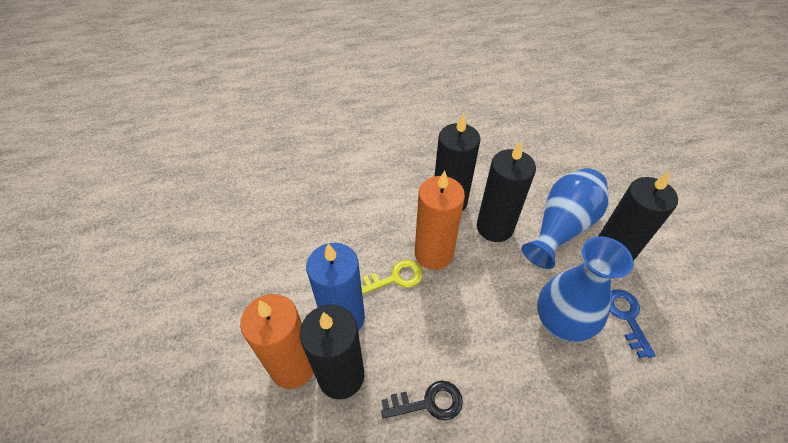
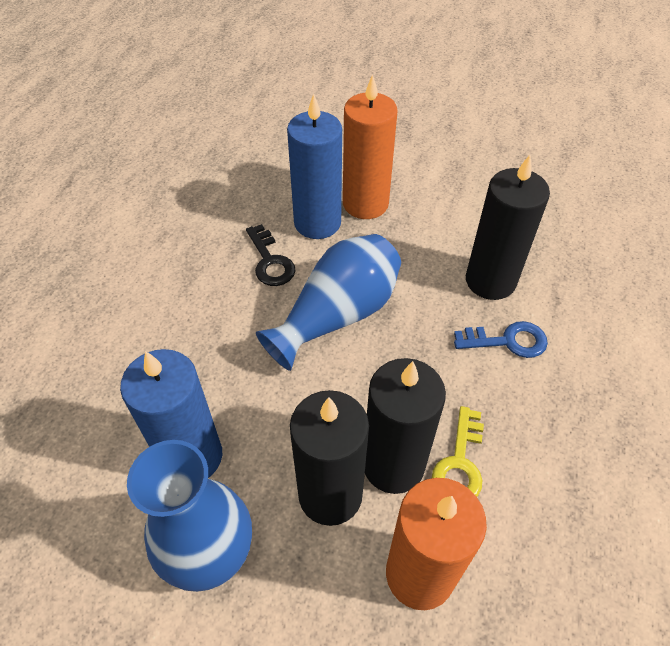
black candle: [300,304,364,399] [434,114,481,211] [477,142,536,242] [598,172,678,261] = 4 -> [290,390,369,526] [365,358,446,494] [466,155,550,300] = 3
blue candle: [306,243,365,331] = 1 -> [120,349,222,478] [287,94,342,239] = 2

